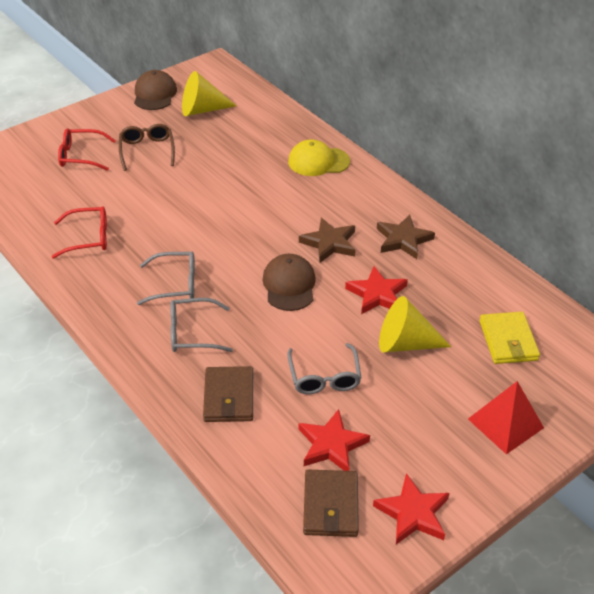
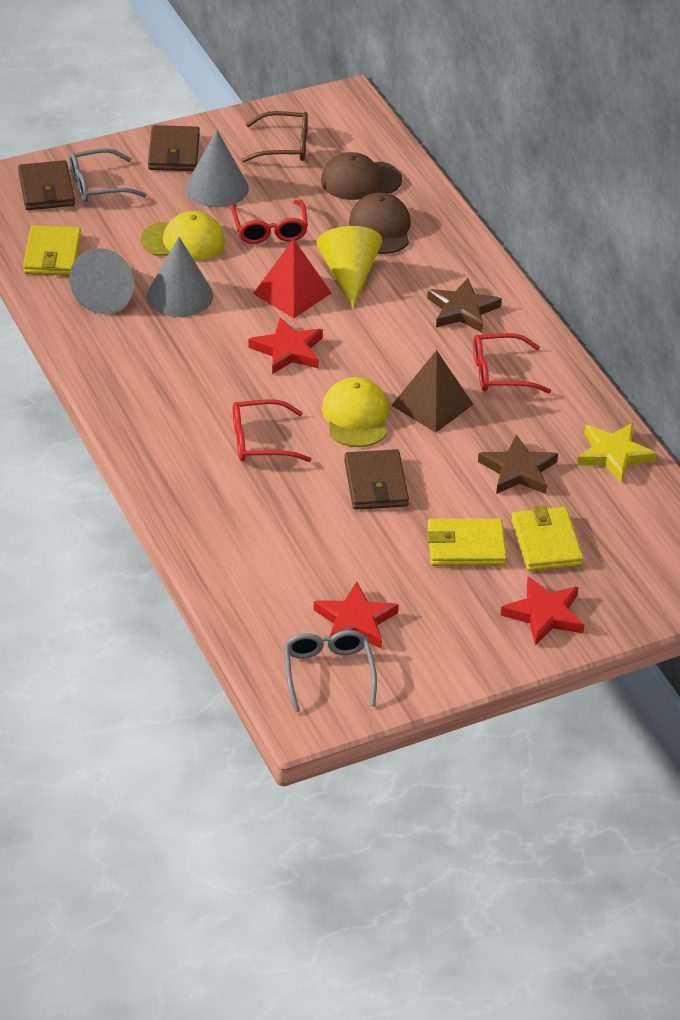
brown pyramid: none = 0 -> [391,350,474,433] = 1
brown wallet: [203,366,253,422] [303,470,359,537] = 2 -> [18,160,75,210] [148,125,200,171] [344,449,409,510] = 3
grey cone: none = 0 -> [69,248,134,314] [147,237,213,317] [185,130,249,207] = 3
grey glasses: [137,252,195,305] [170,298,233,352] [287,343,361,394] = 3 -> [69,148,147,202] [284,630,377,712] = 2
red glasses: [52,206,107,259] [58,128,116,171] = 2 -> [231,200,308,244] [233,399,312,462] [473,333,551,393] = 3
yellow cap: [288,139,350,176] = 1 -> [141,211,225,261] [322,377,389,447] = 2
yellow cone: [182,71,237,116] [379,296,451,352] = 2 -> [317,226,382,308] = 1
yellow star: none = 0 -> [577,423,657,483] = 1
yellow wallet: [479,312,540,364] = 1 -> [23,225,81,276] [427,518,507,566] [511,505,584,571] = 3

